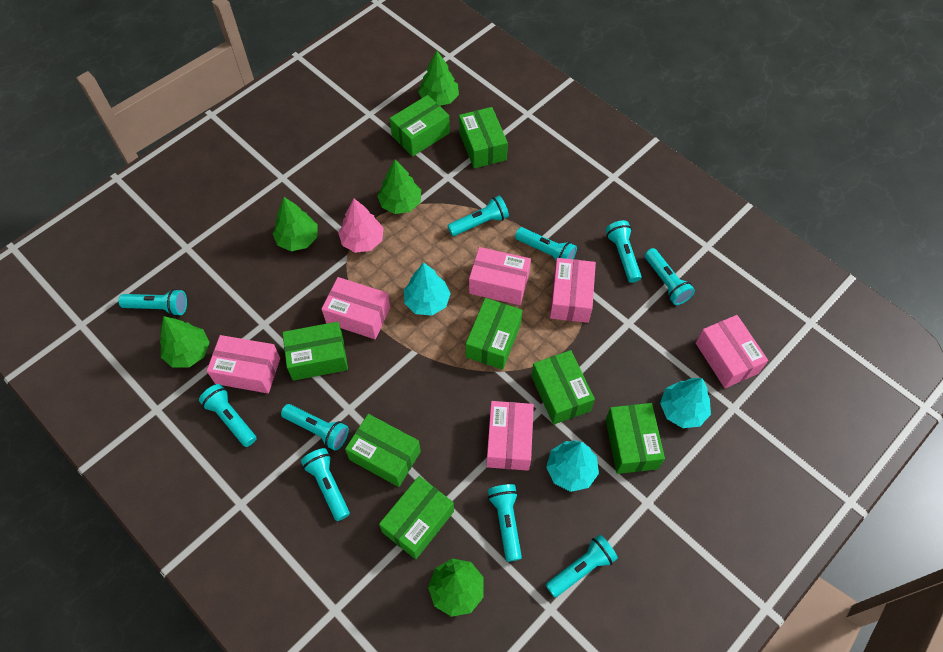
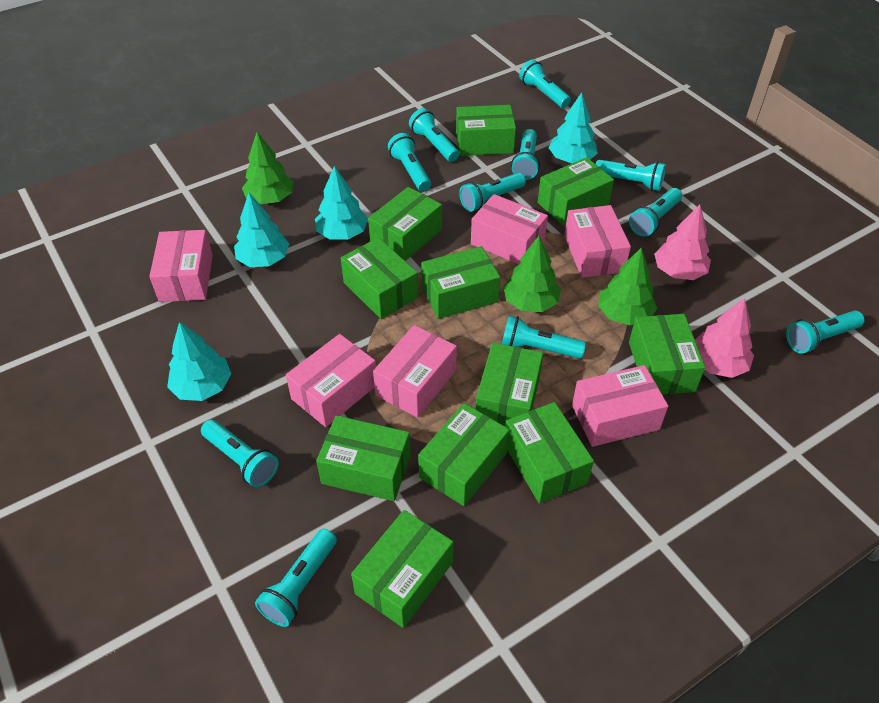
green box: [282,322,348,381] [345,414,421,487] [379,476,454,559] [390,95,450,157] [459,107,508,168] [466,298,523,370] [531,350,595,425] [606,403,665,474] = 8 -> [316,415,411,501] [341,237,418,319] [351,510,453,628] [368,187,442,261] [418,403,510,506] [421,246,500,319] [456,105,516,156] [476,343,543,426] [505,402,594,504] [538,157,614,226] [629,314,705,395] = 11
green tree: [160,316,210,367] [272,197,318,251] [377,159,421,214] [418,51,459,106] [428,559,484,617] = 5 -> [242,132,293,204] [503,236,561,312] [598,248,657,325] = 3
pink tree: [338,199,384,253] = 1 -> [654,205,711,280] [695,298,754,378] = 2
turquoise flashlight: [118,289,187,316] [199,384,257,447] [281,404,349,451] [301,448,350,521] [447,196,509,236] [488,484,522,562] [515,227,577,261] [546,535,618,598] [606,220,642,283] [645,248,695,305] = 10 -> [201,420,278,487] [255,529,337,627] [388,133,431,191] [409,108,459,162] [459,173,526,212] [502,316,586,359] [511,129,540,180] [519,60,571,108] [596,160,666,191] [629,188,682,237] [786,311,865,354] = 11
turquoise tree: [404,262,451,316] [546,441,599,492] [660,378,711,428] = 3 -> [167,322,232,401] [234,193,289,267] [315,166,368,239] [549,93,598,163] = 4

